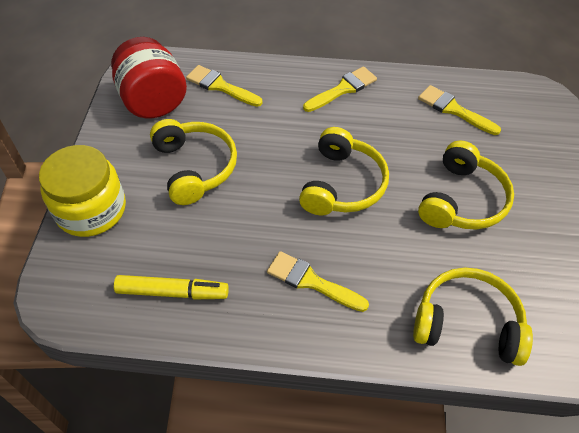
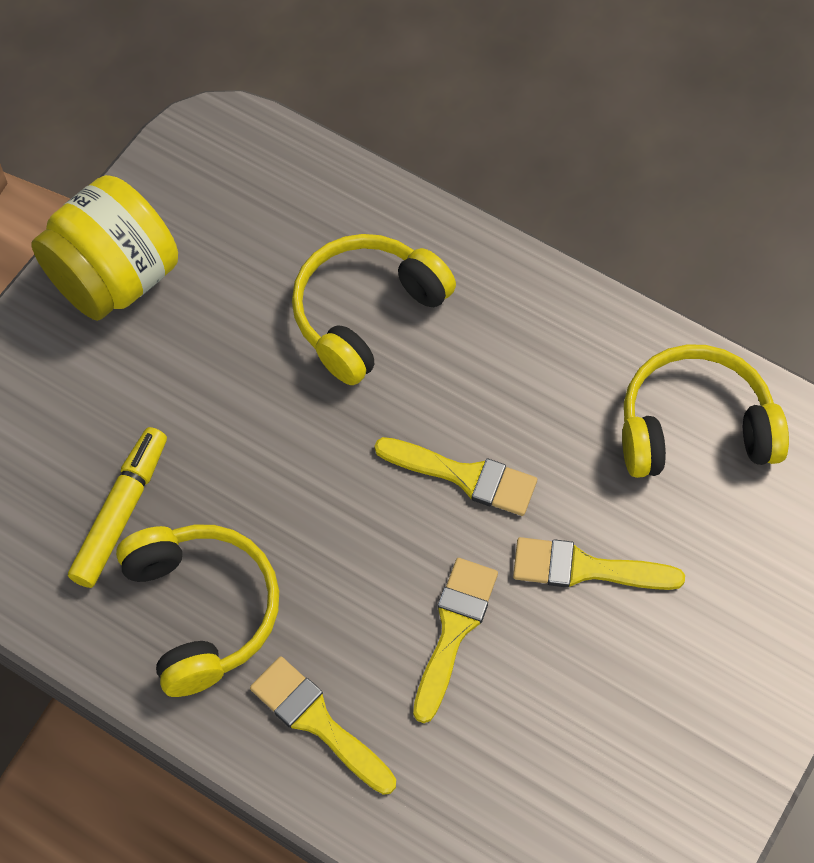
red jar: [111,37,187,118] = 1 -> none = 0
yellow headphones: [150,119,237,205] [299,127,389,215] [413,268,533,366] [418,141,514,229] = 4 -> [116,524,279,697] [292,234,456,385] [622,344,789,478] = 3

